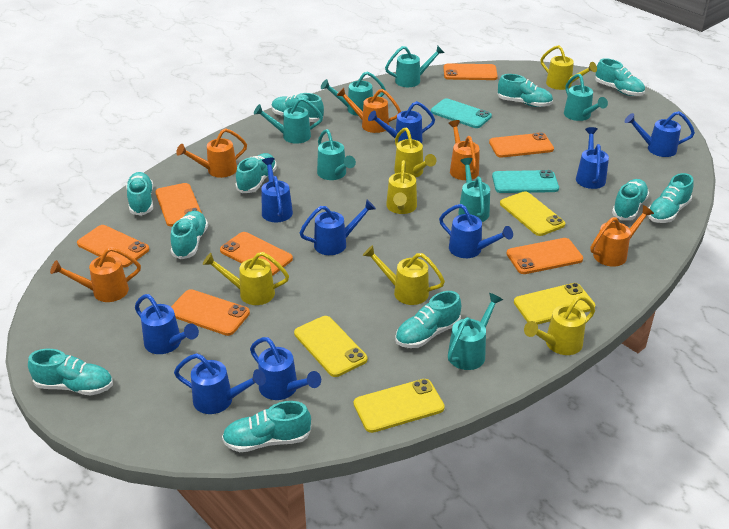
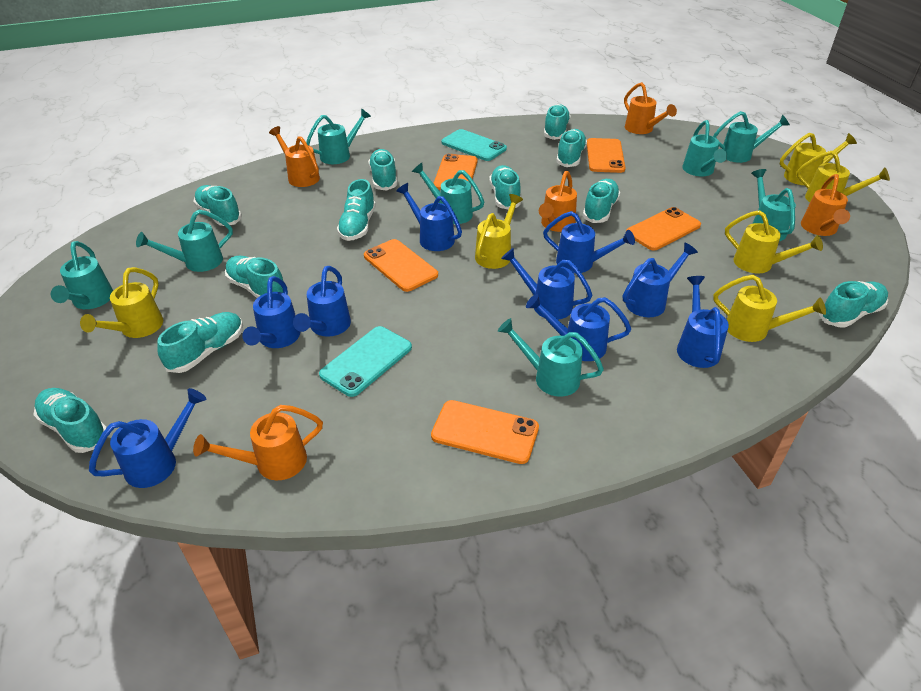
orange phone: [77,225,149,268] [155,183,202,227] [171,289,250,336] [220,232,293,276] [444,63,498,80] [489,132,554,158] [507,238,583,274] = 7 -> [364,239,438,292] [431,400,539,464] [433,154,478,190] [587,138,626,173] [626,207,701,250] = 5
turquoise watering can: [254,98,323,144] [317,129,356,180] [321,71,386,116] [385,46,444,87] [448,293,503,370] [458,158,490,222] [564,74,608,121] = 7 -> [51,241,113,309] [136,210,233,272] [306,108,371,164] [412,163,484,224] [498,318,604,397] [682,120,727,176] [713,111,790,163] [751,169,796,241] = 8
yellow phone: [294,316,367,377] [354,379,445,433] [500,191,565,236] [514,283,596,325] = 4 -> none = 0

